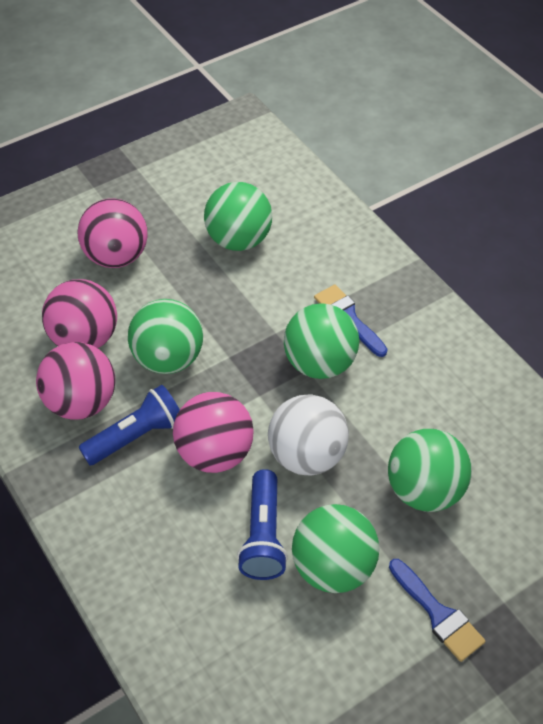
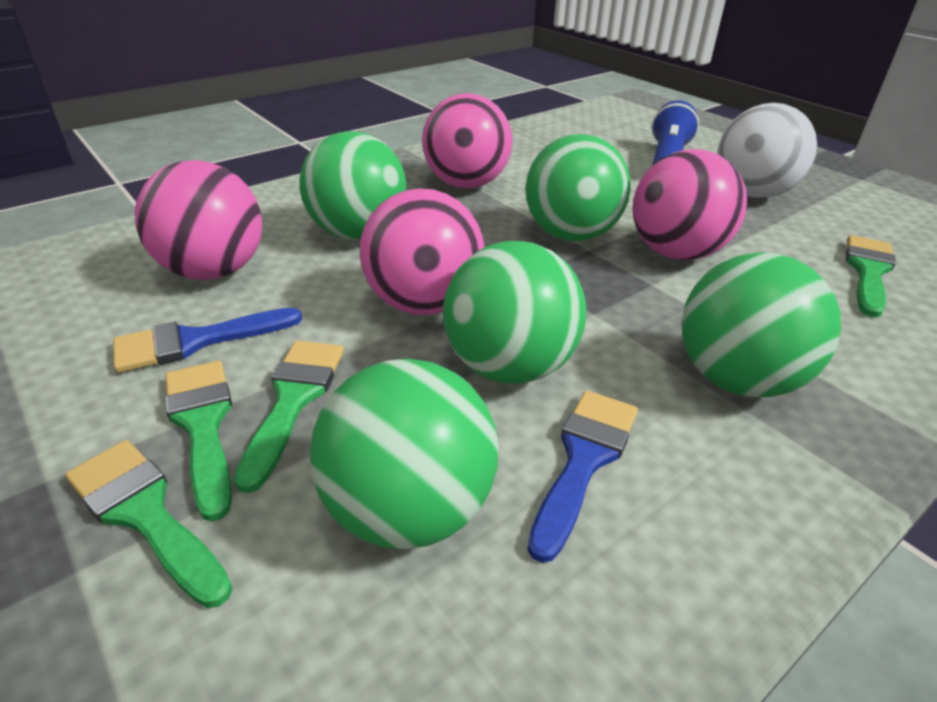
blue flashlight: [79,385,180,465] [237,469,288,580] = 2 -> [651,100,699,164] = 1
green brush: none = 0 -> [65,440,233,608] [165,361,232,522] [234,341,344,493] [846,235,896,318] = 4

